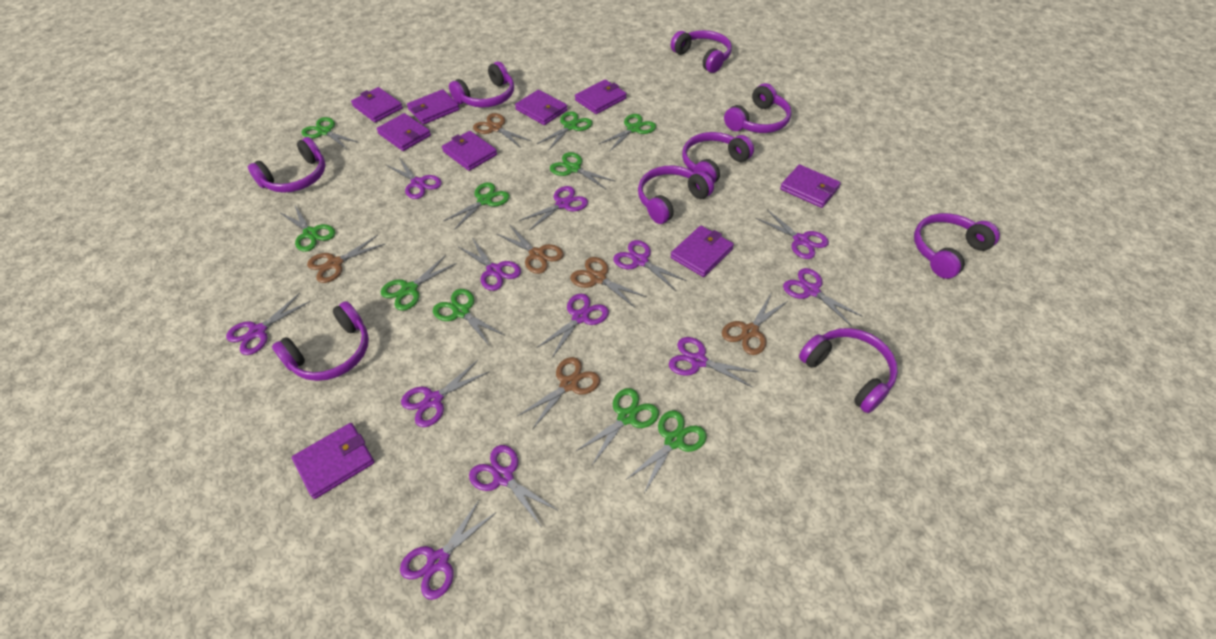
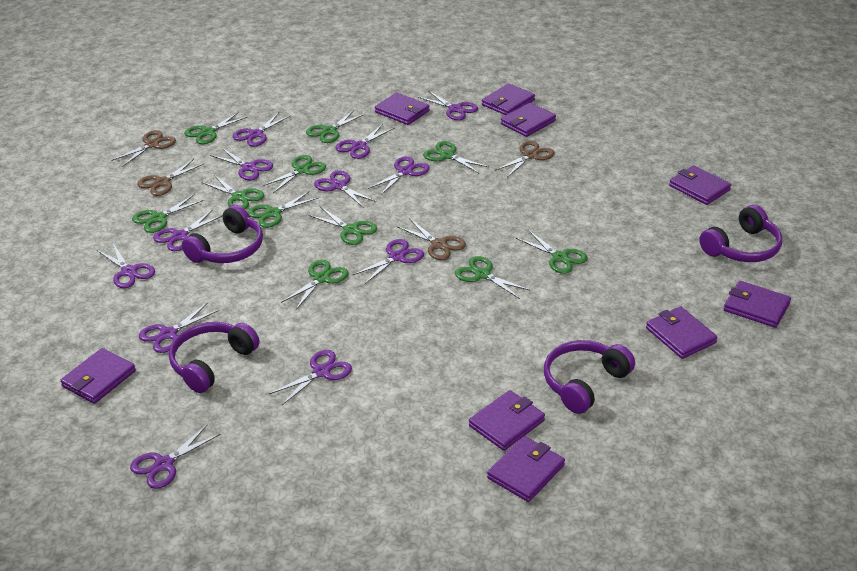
brown scissors: [307,235,385,283] [473,113,531,148] [497,224,564,274] [518,357,600,430] [570,257,646,308] [722,292,788,355] = 6 -> [112,130,176,167] [137,159,204,196] [398,219,466,260] [495,141,555,177] = 4
green scissors: [279,205,336,252] [302,117,359,149] [381,255,457,311] [433,289,505,346] [443,182,510,230] [537,111,593,151] [550,152,615,189] [576,388,659,465] [599,114,656,152] [627,410,707,493] = 10 -> [132,194,204,233] [184,112,247,144] [201,175,264,209] [247,191,318,228] [262,155,326,193] [281,260,349,310] [306,110,365,143] [309,207,378,245] [423,141,489,173] [455,256,531,299] [516,230,588,274] = 11
purple headphones: [248,137,326,193] [272,301,369,381] [449,62,514,108] [638,166,714,224] [671,30,732,73] [682,132,754,183] [724,83,792,133] [799,328,898,413] [914,213,1000,279] = 9 -> [169,322,259,393] [182,205,263,263] [544,340,635,414] [699,205,782,262] = 4

